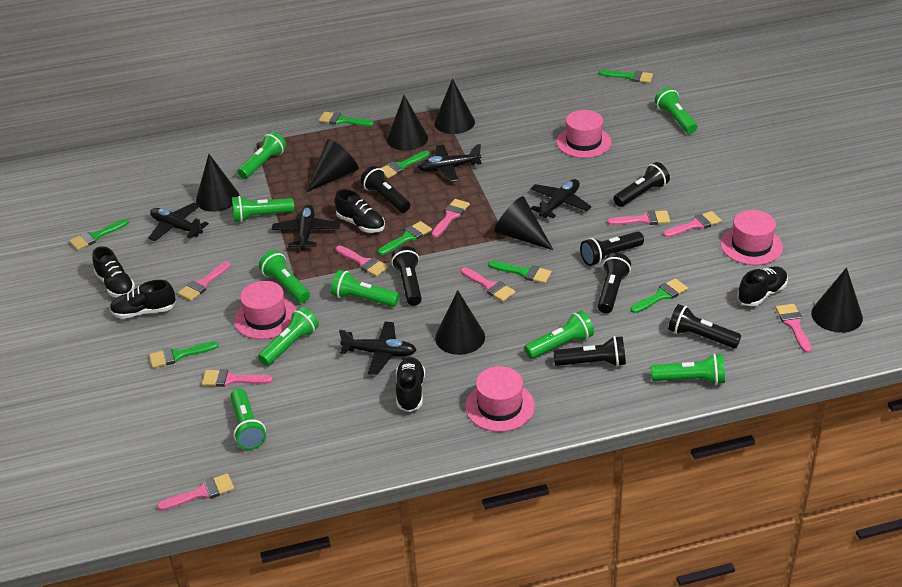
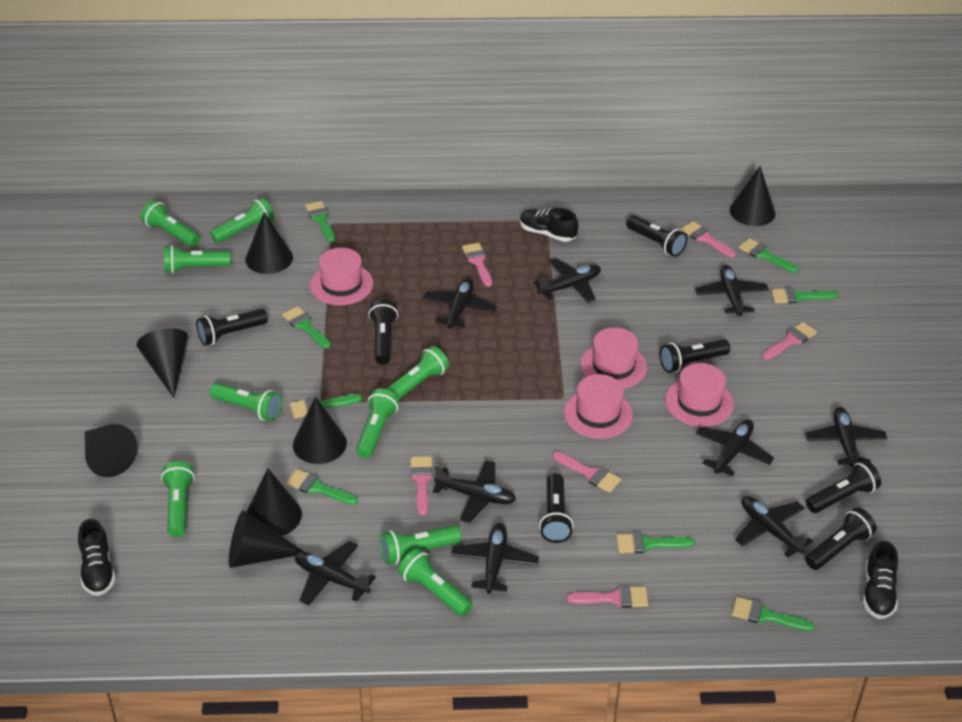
black plane: [148,203,209,241] [272,204,340,250] [339,322,416,375] [417,144,482,182] [530,179,591,218] = 5 -> [295,541,376,606] [424,278,497,329] [433,460,516,523] [451,523,539,594] [533,258,601,303] [695,265,769,316] [696,419,774,476] [735,496,813,557] [805,407,887,467] = 9
black shoe: [92,246,135,297] [110,280,176,319] [335,189,385,233] [396,357,425,412] [737,266,788,307] = 5 -> [78,519,116,596] [520,208,578,242] [863,541,898,619] = 3
pink brush: [157,473,234,511] [178,262,230,301] [202,369,273,387] [336,246,389,277] [432,199,470,237] [461,267,516,302] [607,210,670,225] [663,211,722,237] [775,304,812,353] = 9 -> [410,456,433,515] [462,243,492,287] [553,451,621,493] [567,586,648,608] [681,221,736,258] [762,322,817,360] = 6

